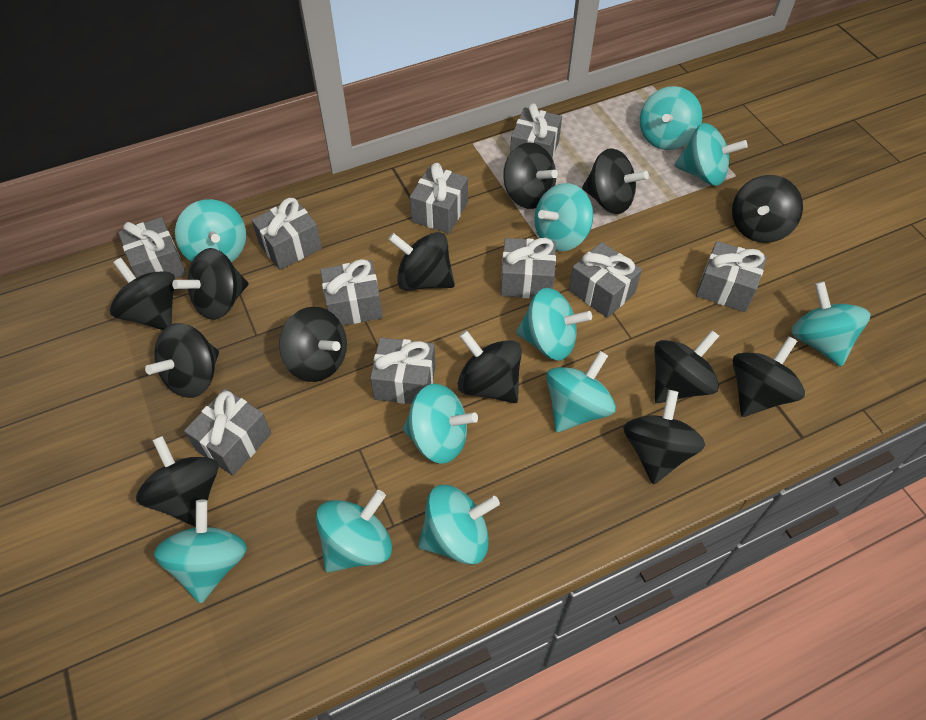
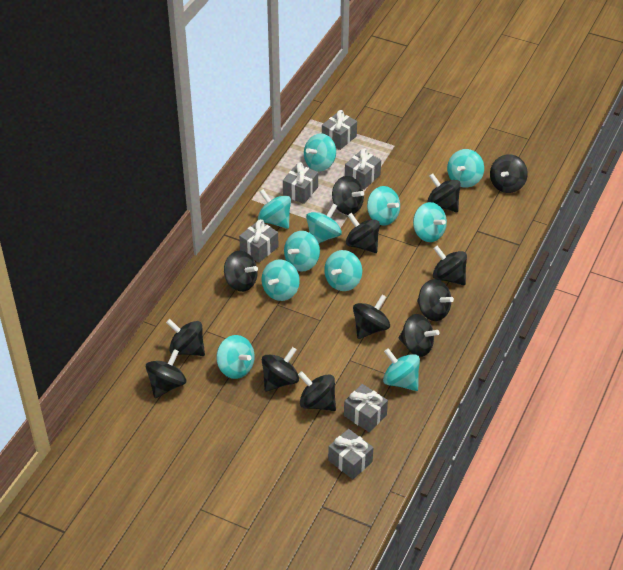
grey gift: [118,217,186,278] [184,389,272,476] [252,198,322,270] [320,259,383,326] [370,338,436,404] [410,163,468,234] [501,238,556,298] [510,103,562,158] [569,242,642,318] [696,241,767,312] = 10 -> [239,219,279,263] [283,162,318,204] [322,110,357,150] [328,429,373,479] [344,384,388,432] [345,148,381,189] = 6

